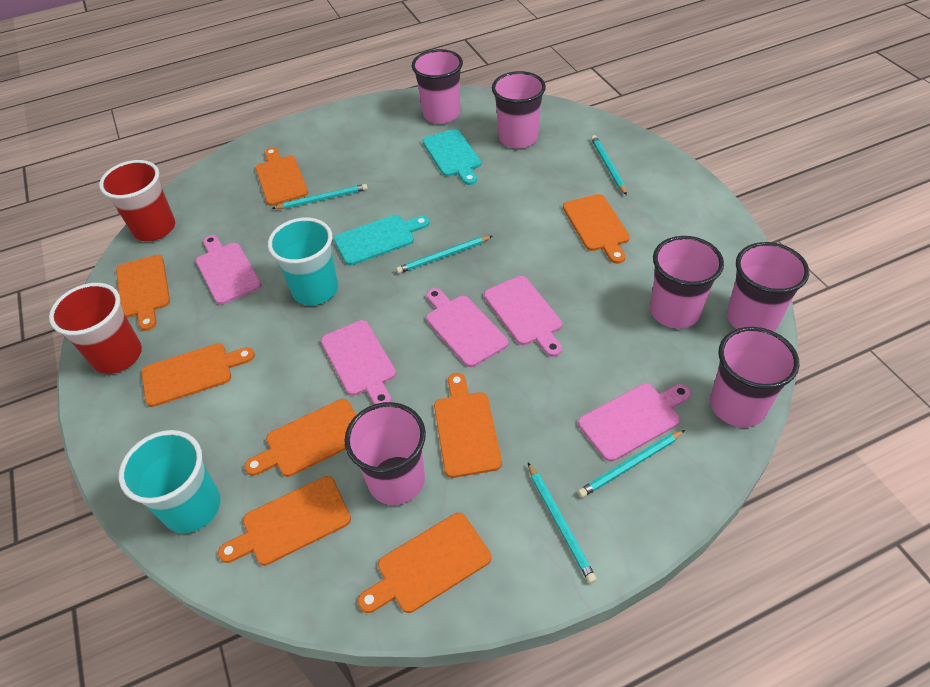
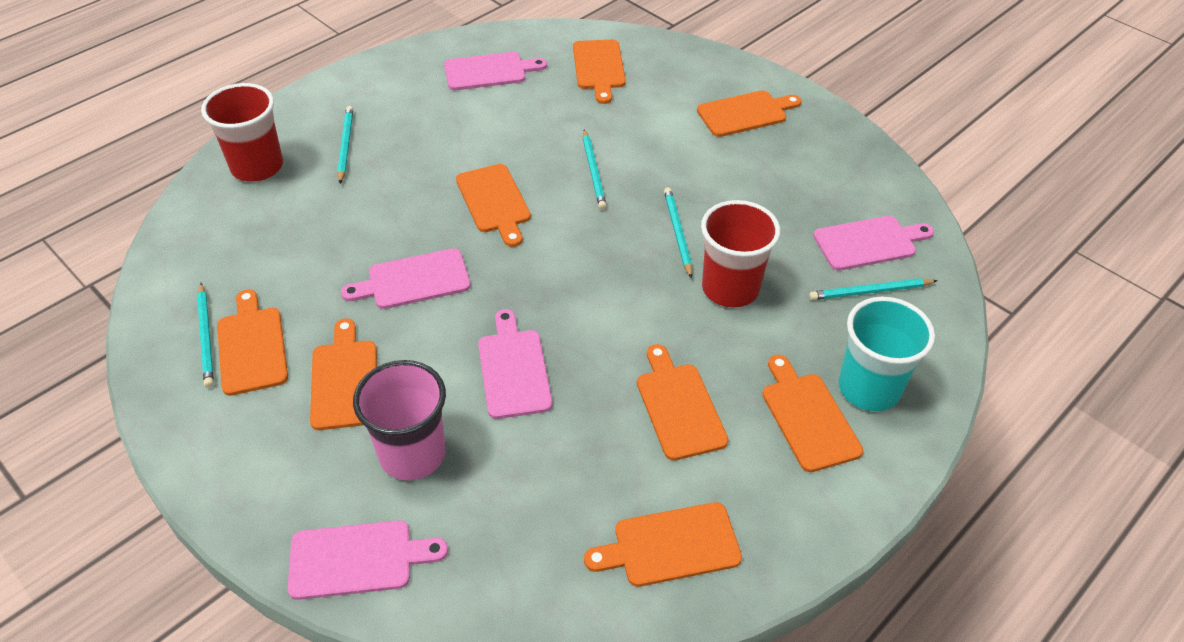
pink cup: [344,402,426,505] [412,49,463,124] [492,71,546,149] [650,236,724,329] [710,327,799,427] [727,242,809,331] = 6 -> [353,360,446,480] = 1
turquoise cup: [119,430,221,533] [268,218,338,305] = 2 -> [838,297,935,411] = 1
turquoise cutting board: [334,215,430,265] [422,129,481,185] = 2 -> none = 0

